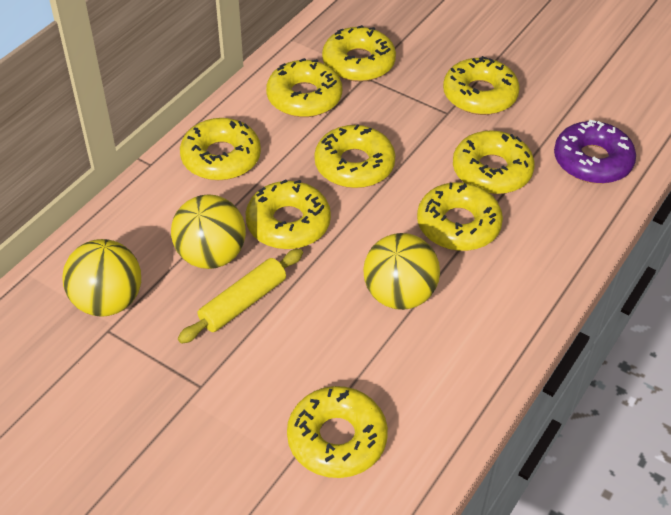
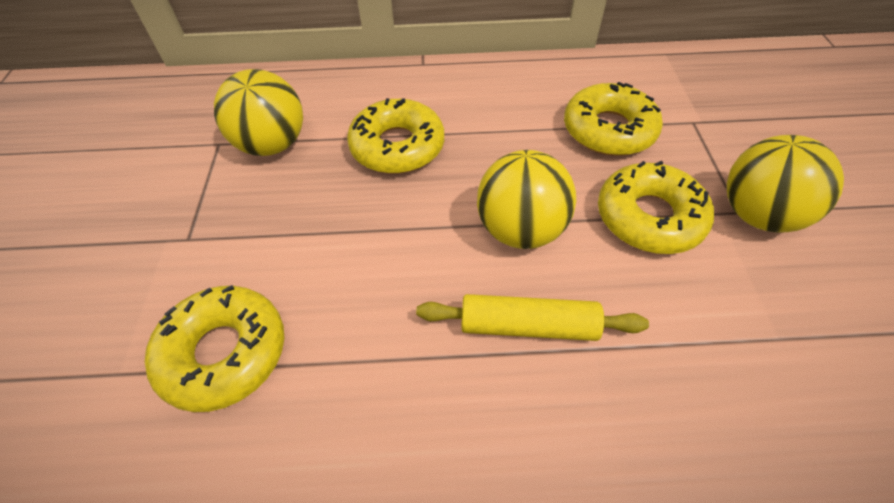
purple donut: [554,120,636,184] = 1 -> none = 0
yellow donut: [180,118,261,180] [245,179,331,249] [266,58,342,117] [287,386,388,478] [314,124,396,188] [322,25,396,82] [417,182,503,251] [443,56,520,115] [453,130,535,194] = 9 -> [145,285,284,412] [347,98,444,174] [564,82,663,156] [598,161,714,254] = 4

